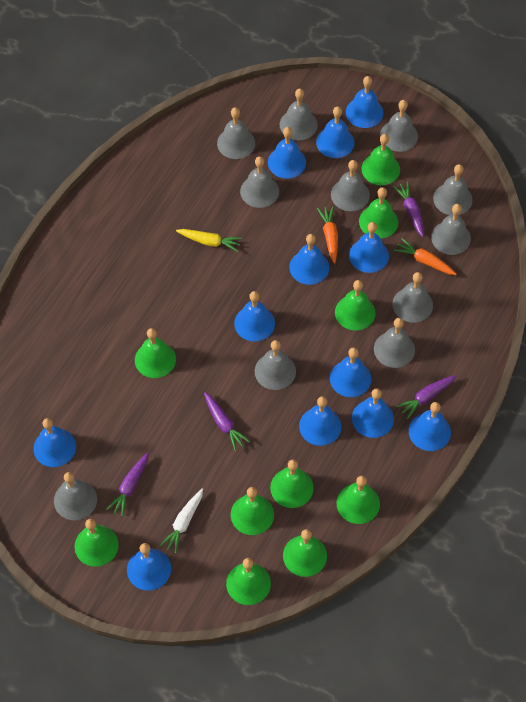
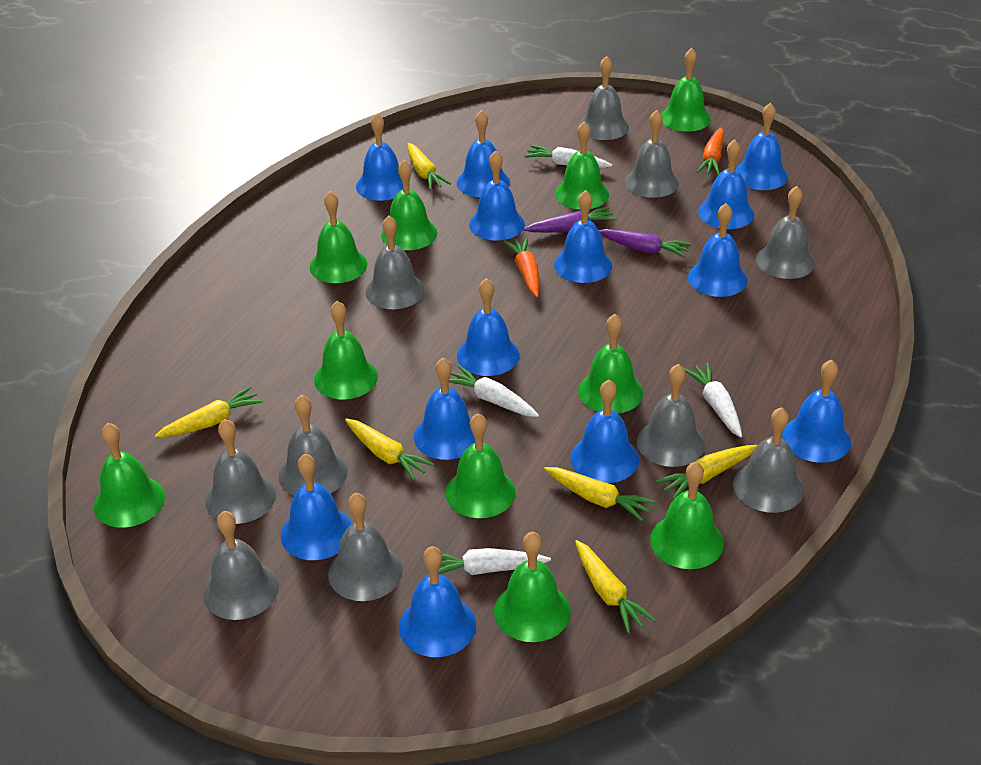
blue bell: [34,418,76,467] [127,543,171,591] [234,291,275,342] [268,127,306,179] [289,234,330,285] [299,396,341,446] [316,106,354,158] [330,347,371,397] [346,76,384,128] [349,222,389,273] [352,388,394,438] [409,402,451,451] = 12 -> [281,454,352,560] [356,113,410,201] [399,546,476,657] [414,358,475,460] [457,110,510,197] [457,278,520,376] [469,150,525,241] [554,190,612,283] [571,380,639,483] [688,203,747,297] [698,139,754,229] [736,103,788,190] [782,360,851,463] = 13
grey bell: [54,472,97,520] [217,107,255,159] [240,156,279,208] [255,340,296,390] [280,89,318,140] [331,160,370,211] [374,318,415,368] [380,100,418,152] [393,272,433,323] [431,204,471,255] [433,164,472,215] = 11 -> [203,511,279,620] [205,419,276,524] [278,395,348,496] [328,493,403,601] [365,216,425,309] [578,56,629,140] [625,110,679,198] [637,364,705,467] [733,407,804,513] [756,186,815,279] = 10
purple carrot: [106,452,149,517] [204,392,250,451] [393,182,424,237] [396,375,457,419] = 4 -> [524,207,617,232] [599,229,692,258] = 2
white carrot: [159,489,203,554] = 1 -> [427,548,551,576] [449,366,539,417] [524,145,612,168] [684,363,742,438] = 4
yellow carrot: [176,229,242,252] = 1 -> [155,386,263,438] [345,419,434,481] [407,143,451,190] [544,467,655,521] [575,540,656,634] [656,445,757,499] = 6

